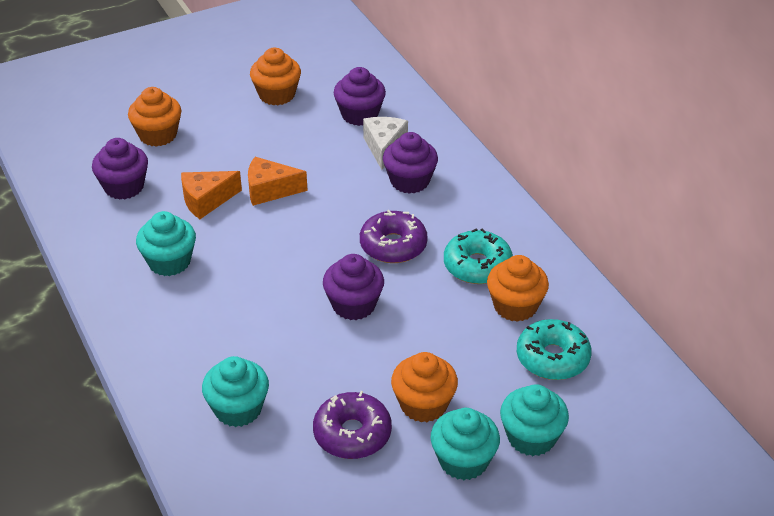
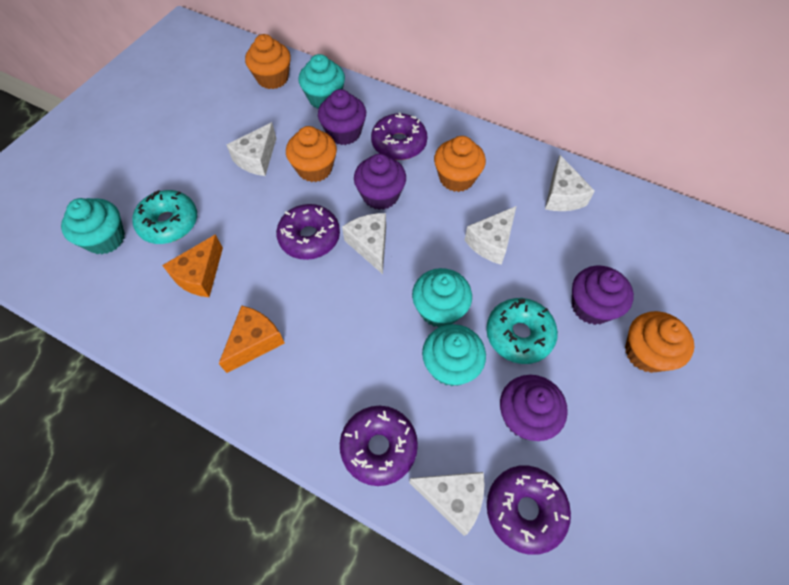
purple donut: [313,391,392,459] [360,210,428,263] = 2 -> [276,204,340,260] [340,406,418,486] [371,113,427,160] [487,465,571,555] = 4
white cheese: [363,117,408,170] = 1 -> [226,122,276,176] [342,213,386,274] [409,472,485,536] [465,206,516,265] [545,155,595,211] = 5

